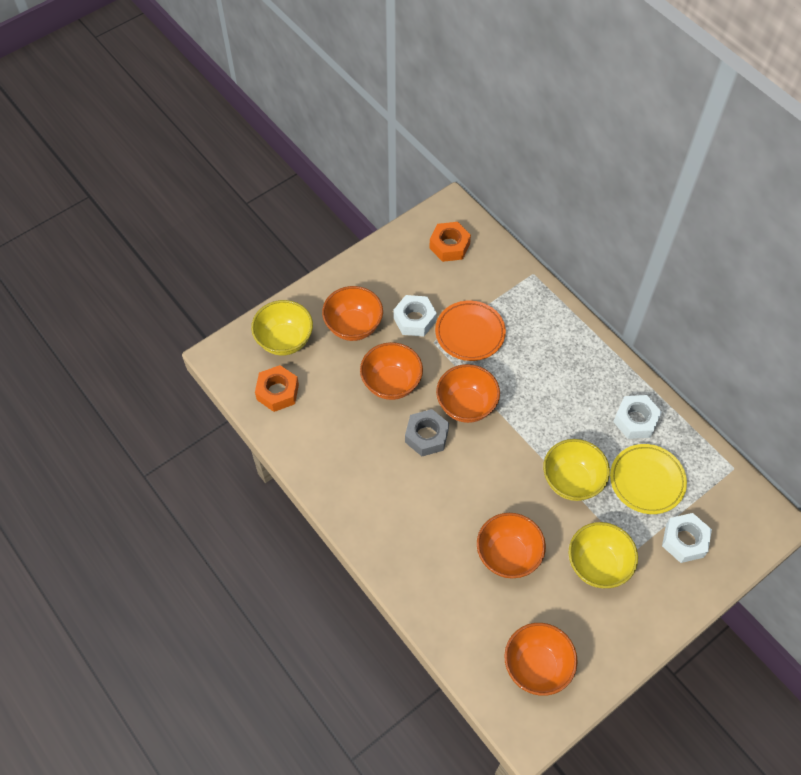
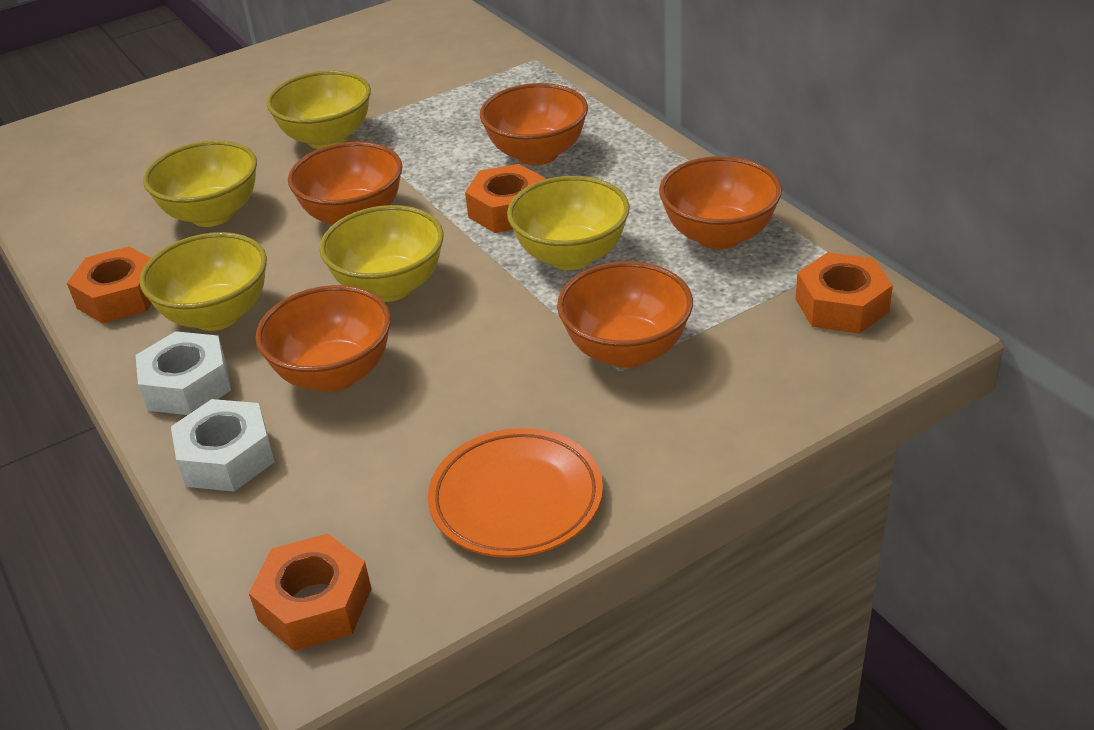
grey nut: [405,409,449,456] = 1 -> none = 0
orange nut: [255,365,299,412] [429,222,471,262] = 2 -> [67,246,152,324] [249,533,372,651] [465,164,546,233] [796,252,893,334] = 4
white nut: [393,295,437,337] [613,395,662,439] [662,513,712,563] = 3 -> [136,331,231,415] [171,399,274,492] = 2
yellow bowl: [251,300,313,356] [543,439,610,501] [569,522,638,588] = 3 -> [139,232,267,331] [143,140,257,227] [267,70,371,149] [319,205,444,302] [507,176,630,270] = 5
yellow plate: [610,444,687,514] = 1 -> none = 0

